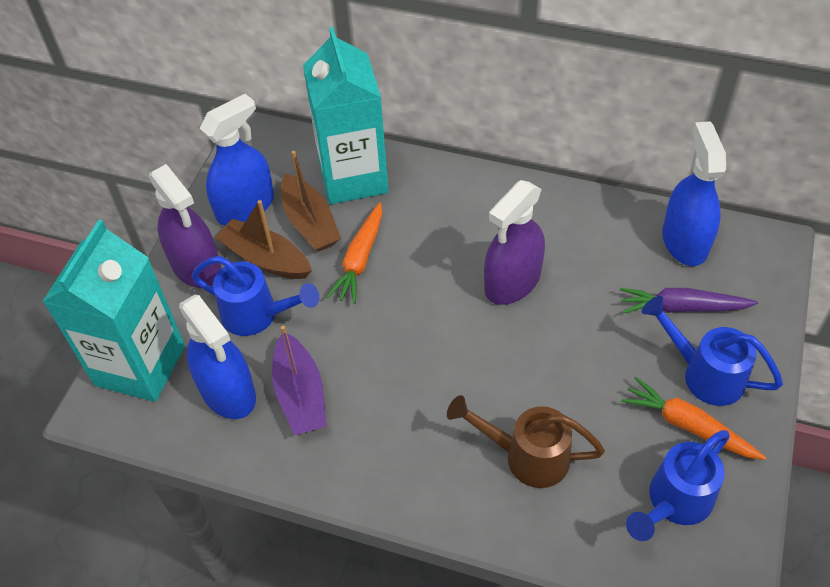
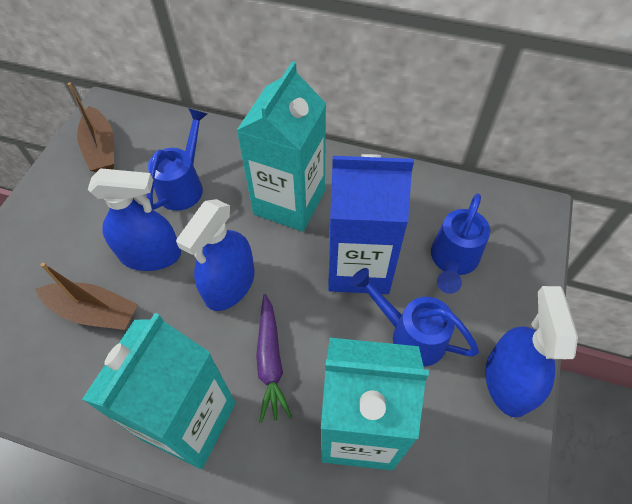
blue carton: none = 0 -> [328,154,414,294] = 1
brown watering can: [447,395,605,488] = 1 -> none = 0
orange carrot: [327,202,382,304] [621,376,766,460] = 2 -> none = 0
purple boat: [272,325,327,435] = 1 -> none = 0
purple spray bottle: [149,164,221,288] [484,180,545,305] = 2 -> none = 0
turquoise carton: [42,220,185,402] [303,27,389,204] = 2 -> [82,313,236,469] [236,61,326,232] [321,338,429,470] = 3

